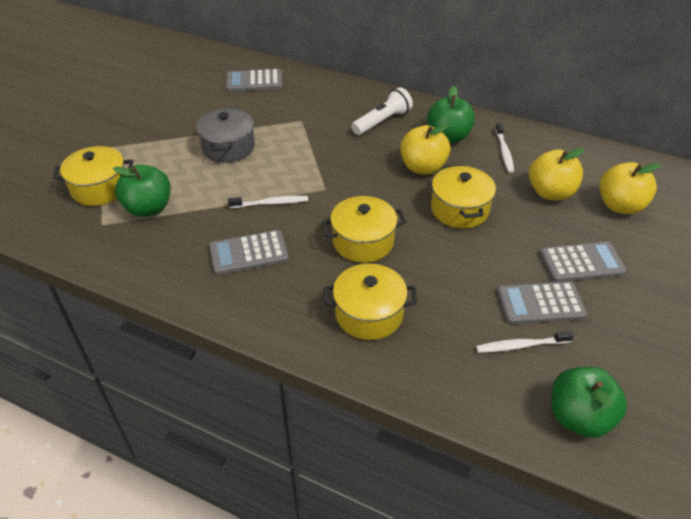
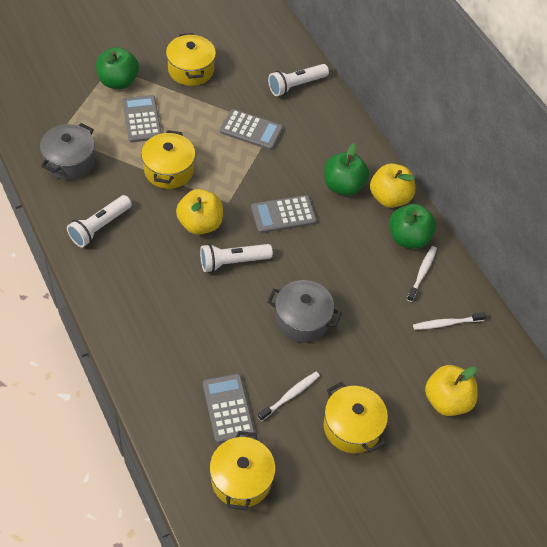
grey pot: [196,108,255,163] = 1 -> [40,123,95,180] [267,280,342,343] = 2
white flashlight: [351,87,413,135] = 1 -> [67,195,132,247] [200,244,273,272] [268,64,329,96] = 3

